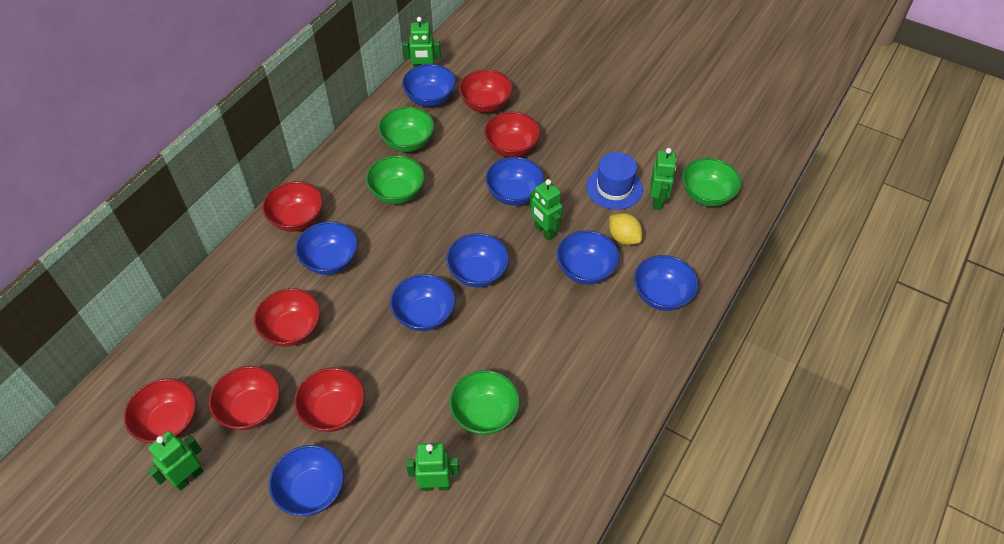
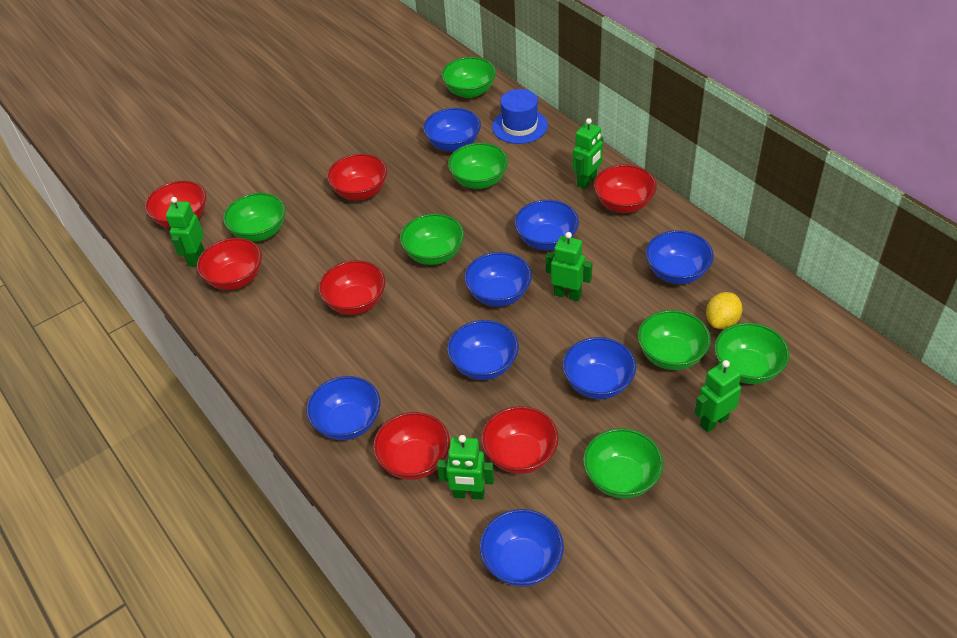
green bowl: [366,156,425,204] [378,107,434,152] [449,370,520,435] [682,158,742,207] = 4 -> [223,193,286,242] [400,214,464,265] [441,57,496,98] [448,143,508,189] [583,428,663,499] [638,310,711,370] [714,322,790,384] = 7

